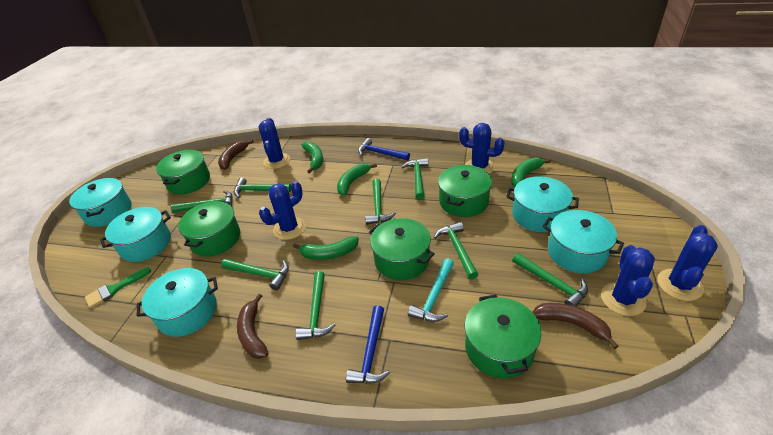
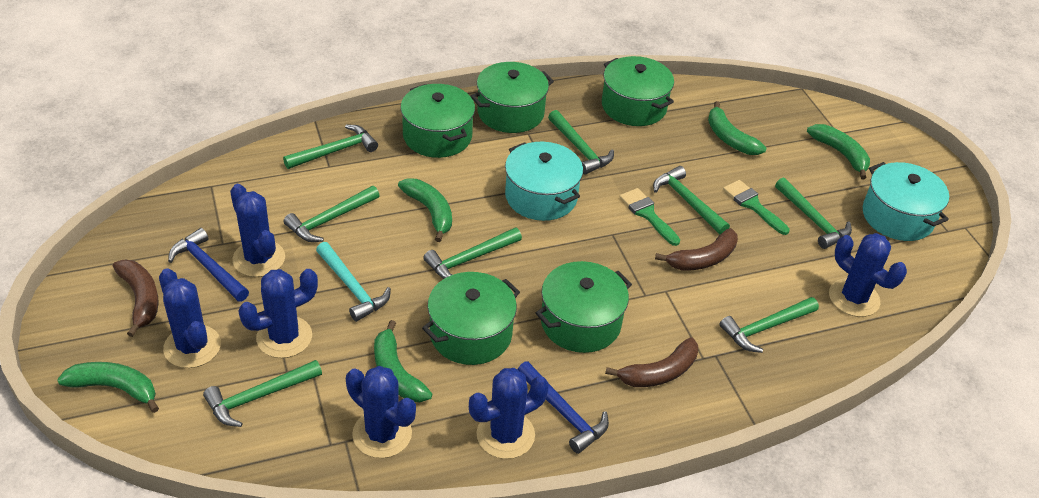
blue cactus: [259,118,290,169] [259,181,306,240] [459,123,505,174] [601,245,655,316] [657,225,718,301] = 5 -> [159,268,221,368] [230,184,285,277] [238,269,318,358] [346,366,416,458] [469,368,549,459] [829,233,907,317] = 6
green banana: [293,236,359,260] [302,142,323,173] [337,163,377,196] [511,157,551,187] = 4 -> [57,362,159,413] [374,320,432,403] [398,178,452,242] [708,101,766,155] [807,124,870,179] = 5
green brush: [85,267,151,308] = 1 -> [620,188,680,246] [723,180,790,235] = 2
turquoise pot: [69,178,132,227] [100,207,171,262] [137,268,218,337] [506,176,579,232] [543,210,624,273] = 5 -> [505,142,583,221] [863,162,949,241] = 2

